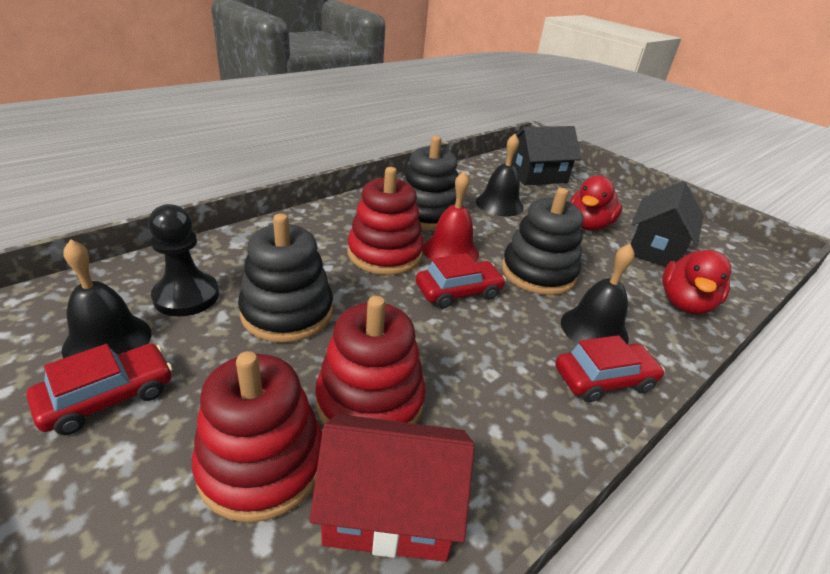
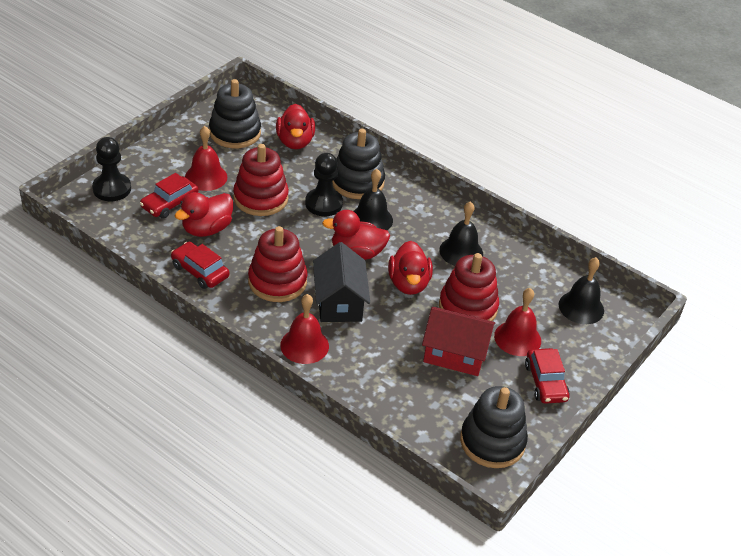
black house: [511,126,581,185] [631,181,703,267] = 2 -> [313,242,370,322] = 1
black pawn: [148,204,219,316] = 1 -> [92,137,131,201] [305,153,343,216] = 2
red bell: [423,171,479,262] = 1 -> [185,126,227,191] [280,294,329,364] [494,288,541,356] = 3
red duck: [570,176,623,231] [662,250,732,314] = 2 -> [175,192,233,237] [276,104,315,149] [322,210,390,260] [388,241,433,295] = 4

